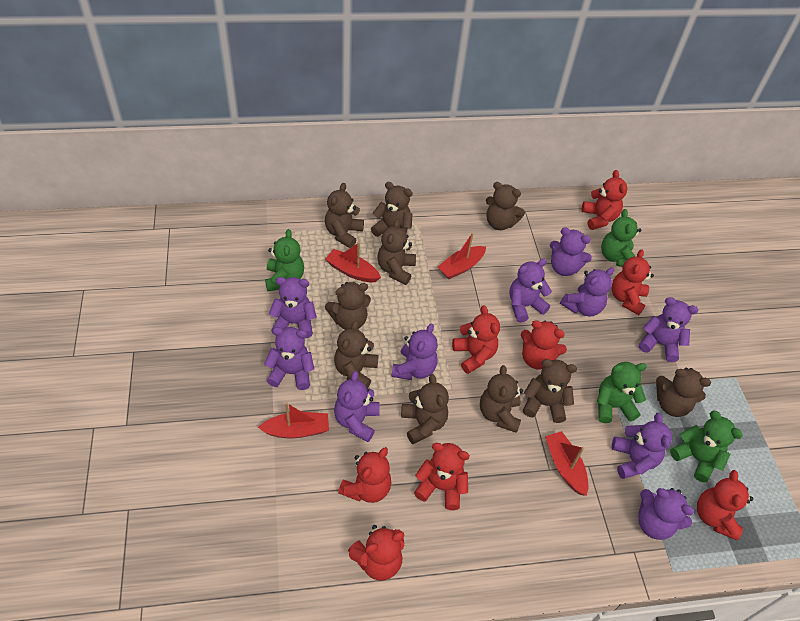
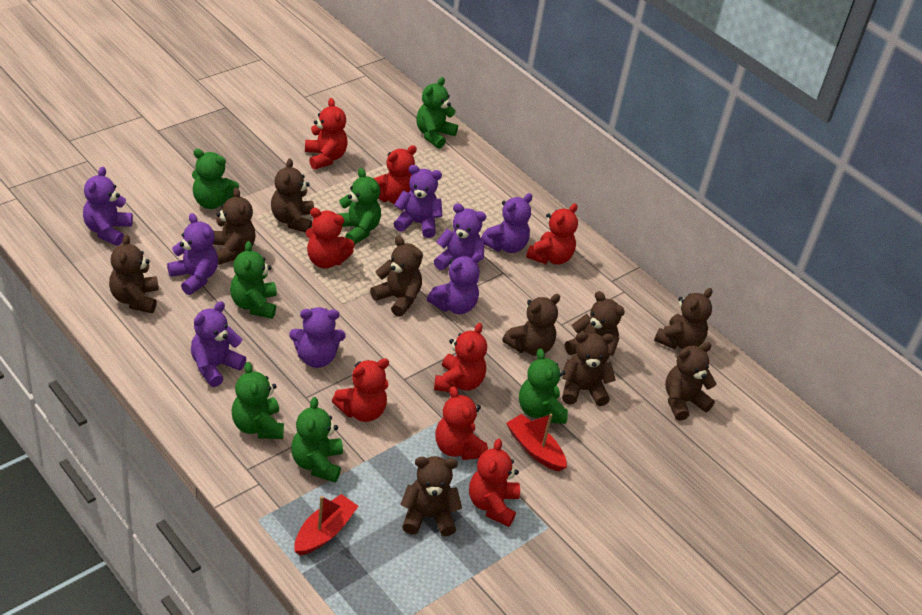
green teddy bear: [265,229,304,291] [597,362,647,423] [601,209,641,267] [670,411,743,483] = 4 -> [192,149,239,209] [230,241,277,319] [232,362,284,439] [291,397,343,482] [337,168,381,244] [416,77,458,149] [519,349,568,424] = 7
purple teddy bear: [264,327,314,390] [269,277,317,339] [334,371,380,442] [391,324,438,380] [510,259,552,323] [550,227,592,276] [560,267,615,316] [612,413,672,479] [638,488,694,540] [639,297,698,362] = 10 -> [83,167,133,246] [167,213,218,295] [191,301,246,387] [289,307,345,368] [394,165,443,238] [427,253,482,314] [434,203,486,270] [481,193,533,253] = 8
red boat: [258,402,329,438] [325,242,381,282] [438,233,486,279] [545,431,589,496] = 4 -> [294,494,359,555] [506,414,567,472] = 2

